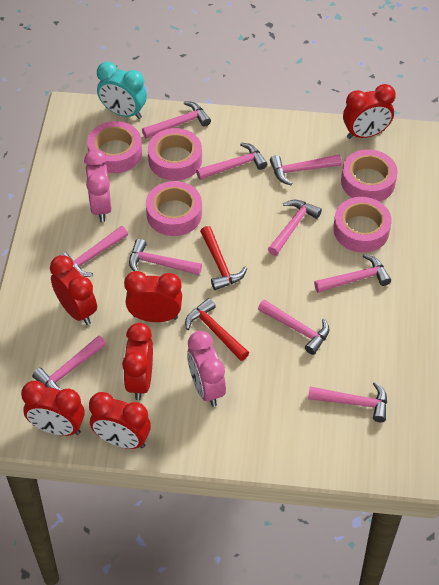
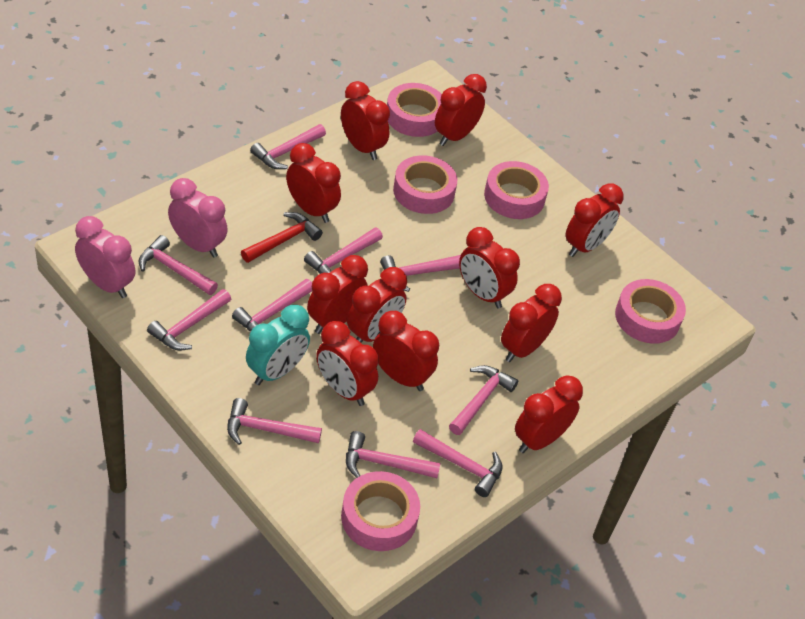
red clock: [21,381,85,436] [50,255,97,325] [89,392,151,449] [122,323,153,400] [124,271,182,322] [343,84,396,139] = 6 -> [286,143,341,223] [307,255,368,334] [316,321,379,406] [341,81,390,160] [347,267,407,343] [373,311,439,391] [435,74,487,146] [459,227,520,308] [501,284,562,362] [515,375,583,453] [566,183,623,257] = 11
red hammer: [185,298,249,361] [200,226,247,290] = 2 -> [241,212,323,263] = 1

